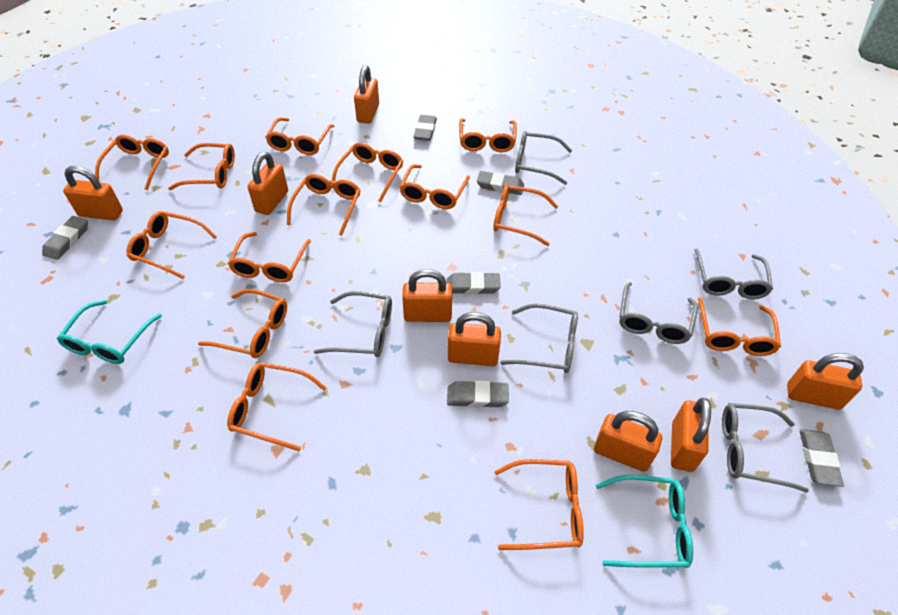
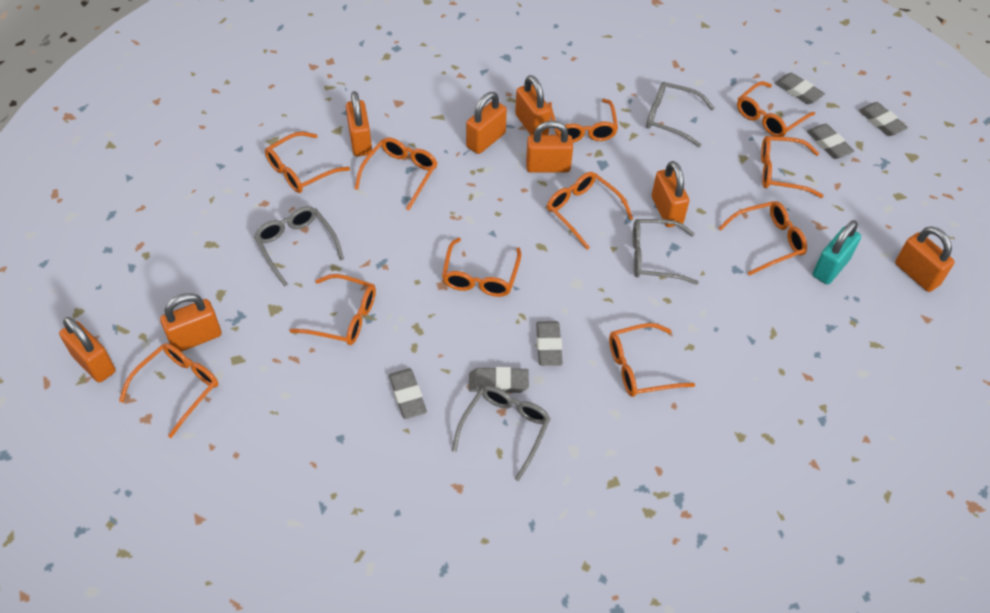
grey glasses: [314,291,392,357] [500,304,578,373] [515,131,572,185] [619,282,698,344] [694,248,773,299] [722,403,809,492] = 6 -> [254,206,344,287] [452,386,551,481] [633,219,699,285] [646,82,714,147] = 4
orange glasses: [95,135,169,190] [127,211,217,279] [168,143,235,190] [198,289,287,358] [227,362,327,451] [228,232,311,282] [265,117,334,155] [287,174,360,236] [331,143,403,203] [399,164,470,209] [459,118,517,152] [493,185,559,246] [494,459,584,550] [698,297,781,356] = 14 -> [119,343,218,438] [265,132,350,193] [289,274,376,345] [354,137,438,211] [442,238,521,297] [547,172,633,250] [548,99,618,143] [609,323,695,397] [718,201,807,276] [737,81,815,137] [761,136,823,198] = 11
turquoise glasses: [57,300,162,364] [596,475,693,568] = 2 -> none = 0
turquoise padlock: none = 0 -> [813,220,861,284] = 1

